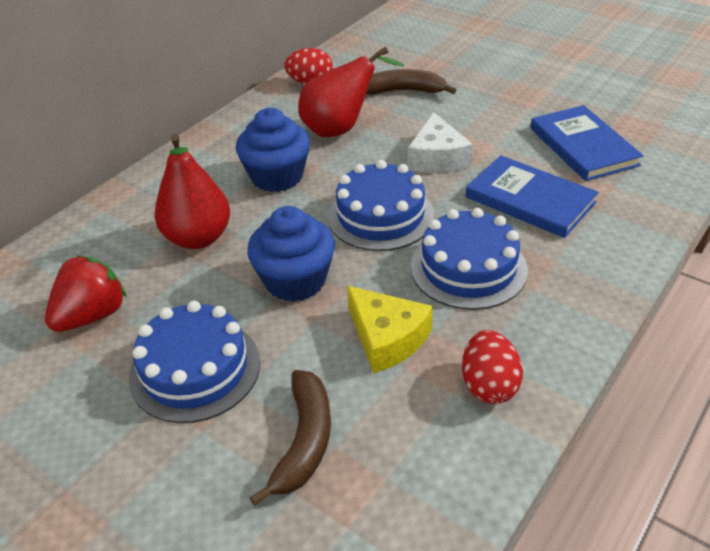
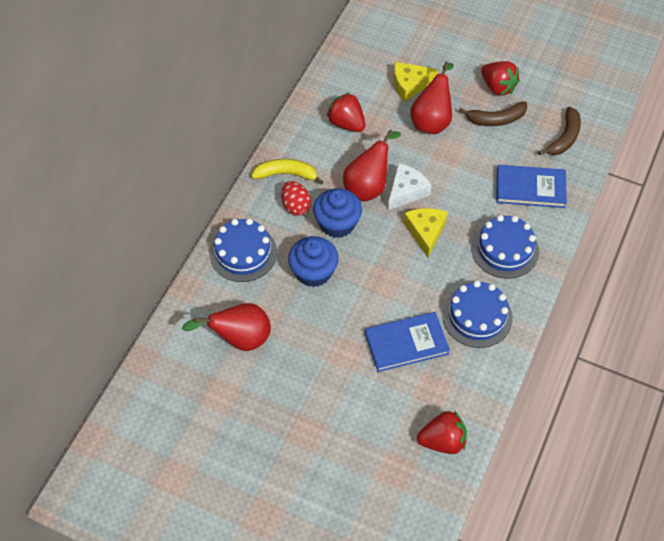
red egg: [284,48,333,84] [462,330,523,404] = 2 -> [281,181,311,216] = 1
red pear: [154,134,230,249] [298,47,405,137] = 2 -> [181,303,271,351] [343,130,401,201] [410,61,454,134] = 3
red strawberry: [45,255,127,332] = 1 -> [327,92,366,132] [417,411,467,454] [481,61,520,96] = 3
yellow banana: none = 0 -> [251,159,323,185] = 1
yellow cheese: [347,286,433,373] = 1 -> [394,62,438,102] [404,208,448,257] = 2

